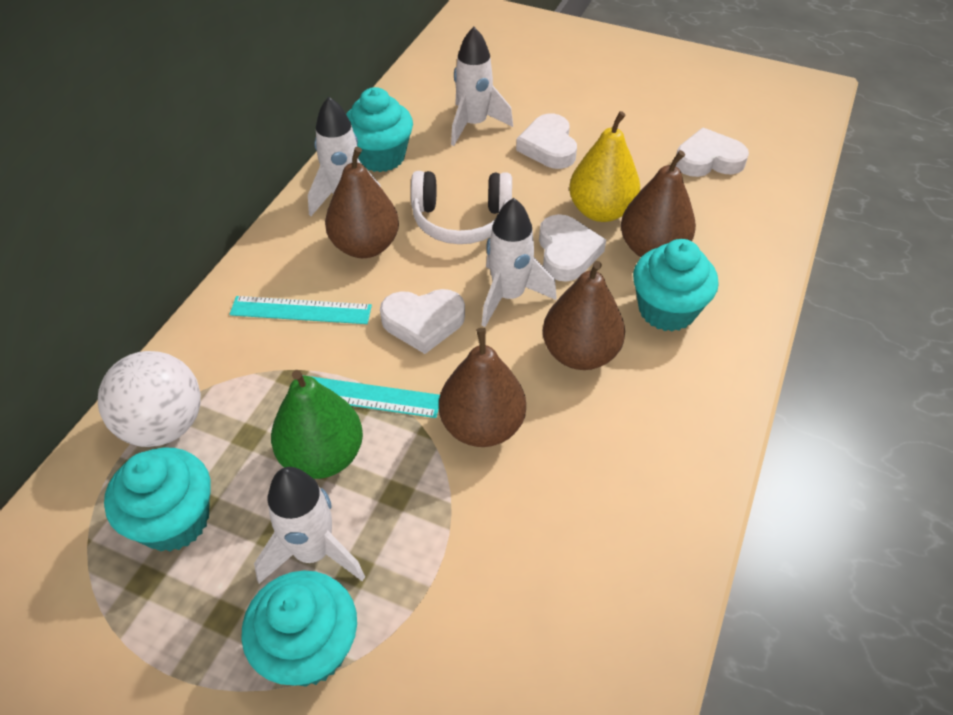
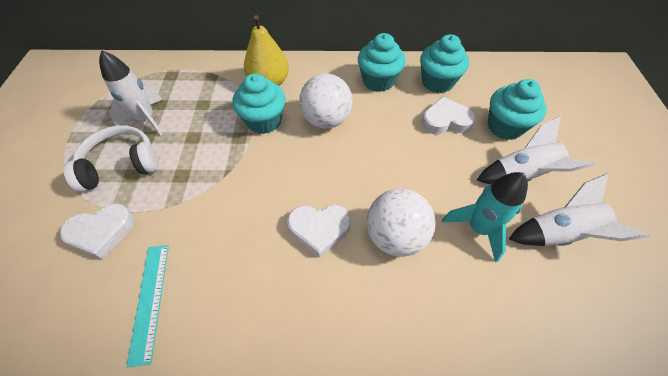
brown pear: [325,147,399,258] [439,328,526,447] [543,261,625,370] [621,150,696,257] = 4 -> none = 0
green pear: [271,370,363,479] = 1 -> none = 0
turquoise rocket: none = 0 -> [442,172,528,262] = 1
turquoise ruler: [230,296,372,324] [302,375,440,418] = 2 -> [127,245,169,368] = 1
white ball: [98,351,201,447] = 1 -> [299,74,353,129] [367,189,436,257] = 2
white heart: [380,289,465,354] [516,113,577,169] [539,214,606,282] [676,128,749,177] = 4 -> [60,204,135,259] [287,205,351,258] [422,96,476,135] = 3
white rocket: [254,467,365,584] [308,97,381,216] [451,27,513,146] [481,198,557,327] = 4 -> [99,50,163,135] [477,116,596,184] [509,174,651,246] = 3

